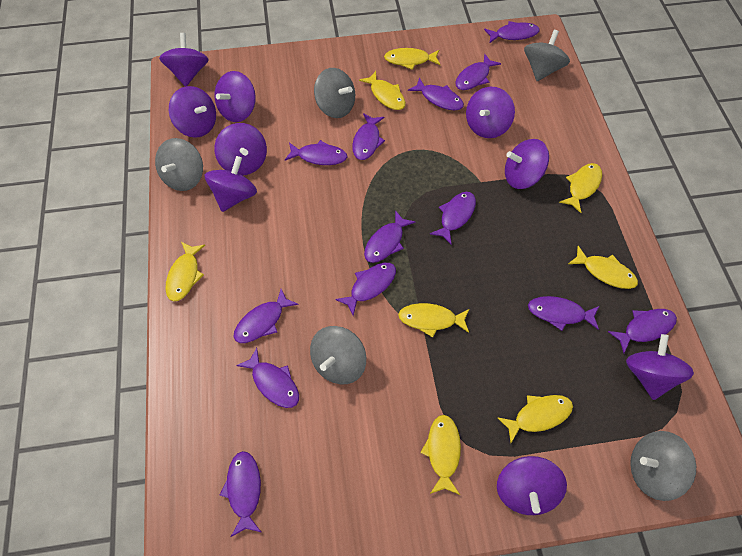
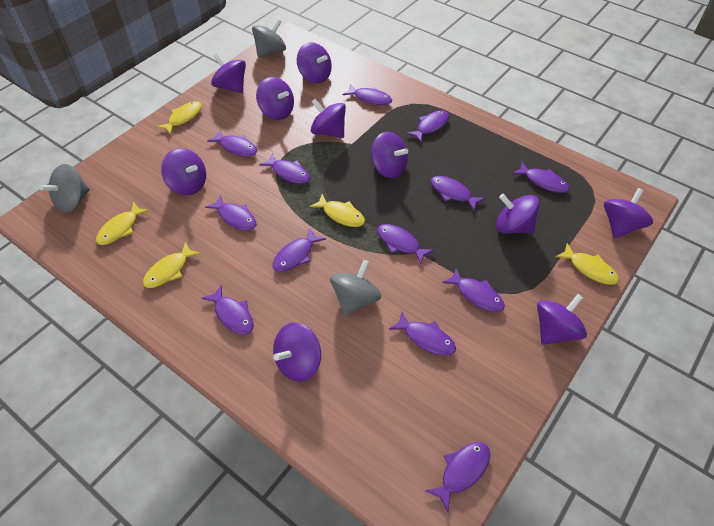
grey spinning top: [155,138,203,191] [310,326,366,384] [314,68,355,118] [524,30,570,81] [630,431,696,501] = 5 -> [40,164,90,213] [252,19,286,58] [330,260,381,316] = 3
purple spinning top: [159,33,209,87] [169,86,216,138] [205,156,257,212] [214,71,256,122] [214,123,267,175] [466,87,515,138] [497,456,567,515] [505,139,549,189] [626,334,694,400] = 9 -> [161,148,206,196] [211,54,246,93] [256,77,294,120] [273,322,321,382] [297,42,332,84] [311,99,346,138] [371,132,408,178] [496,194,540,234] [537,294,587,345] [604,188,653,238] = 10
yellow fish: [165,242,205,302] [359,71,406,110] [384,48,440,70] [398,303,469,337] [420,415,461,495] [497,395,573,443] [559,163,602,213] [568,246,638,289] = 8 -> [96,202,150,245] [143,242,201,288] [157,101,202,135] [309,194,365,227] [555,243,619,285] = 5

